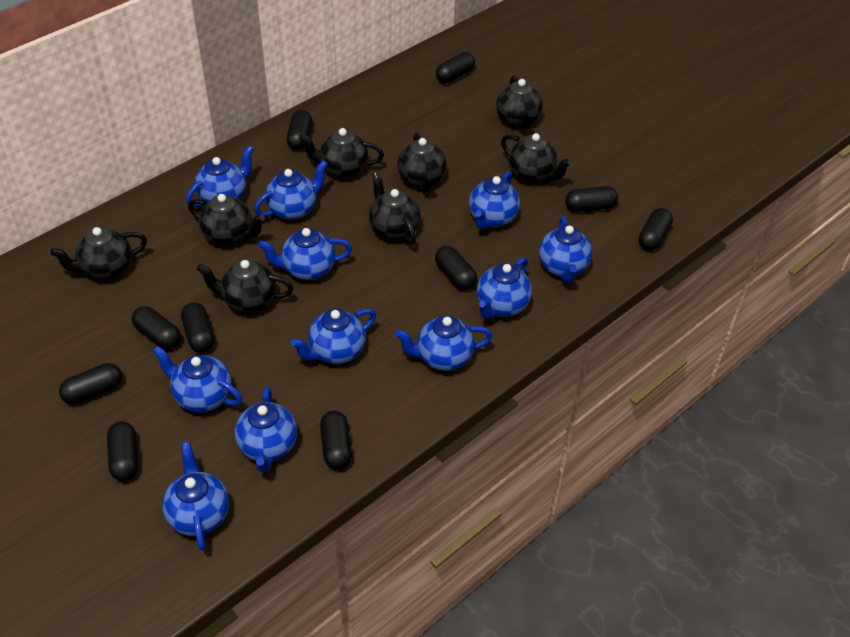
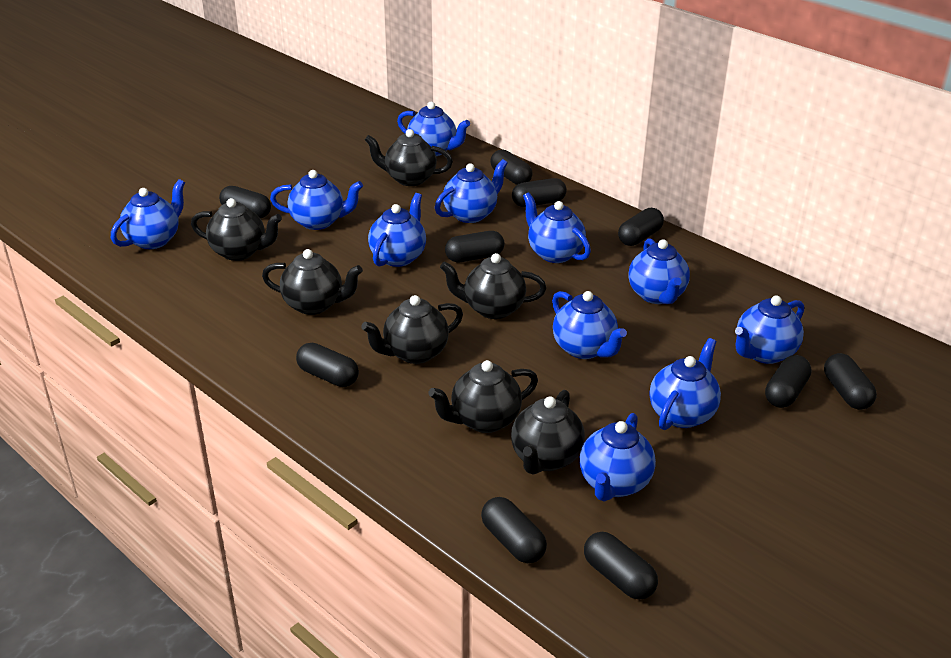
black teapot: [50,227,147,280] [188,194,265,246] [197,260,293,313] [299,128,384,179] [369,172,421,245] [397,132,447,191] [496,75,543,129] [501,133,572,184] = 8 -> [191,198,282,261] [262,249,363,315] [361,295,463,364] [365,129,453,186] [429,360,538,433] [440,253,546,319] [511,390,585,475] = 7

